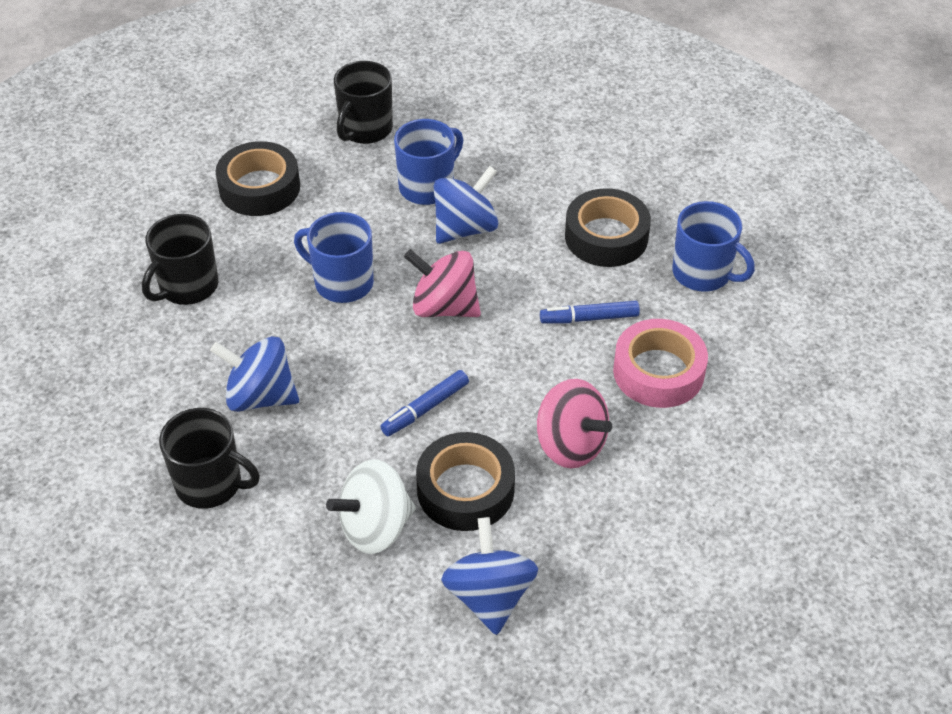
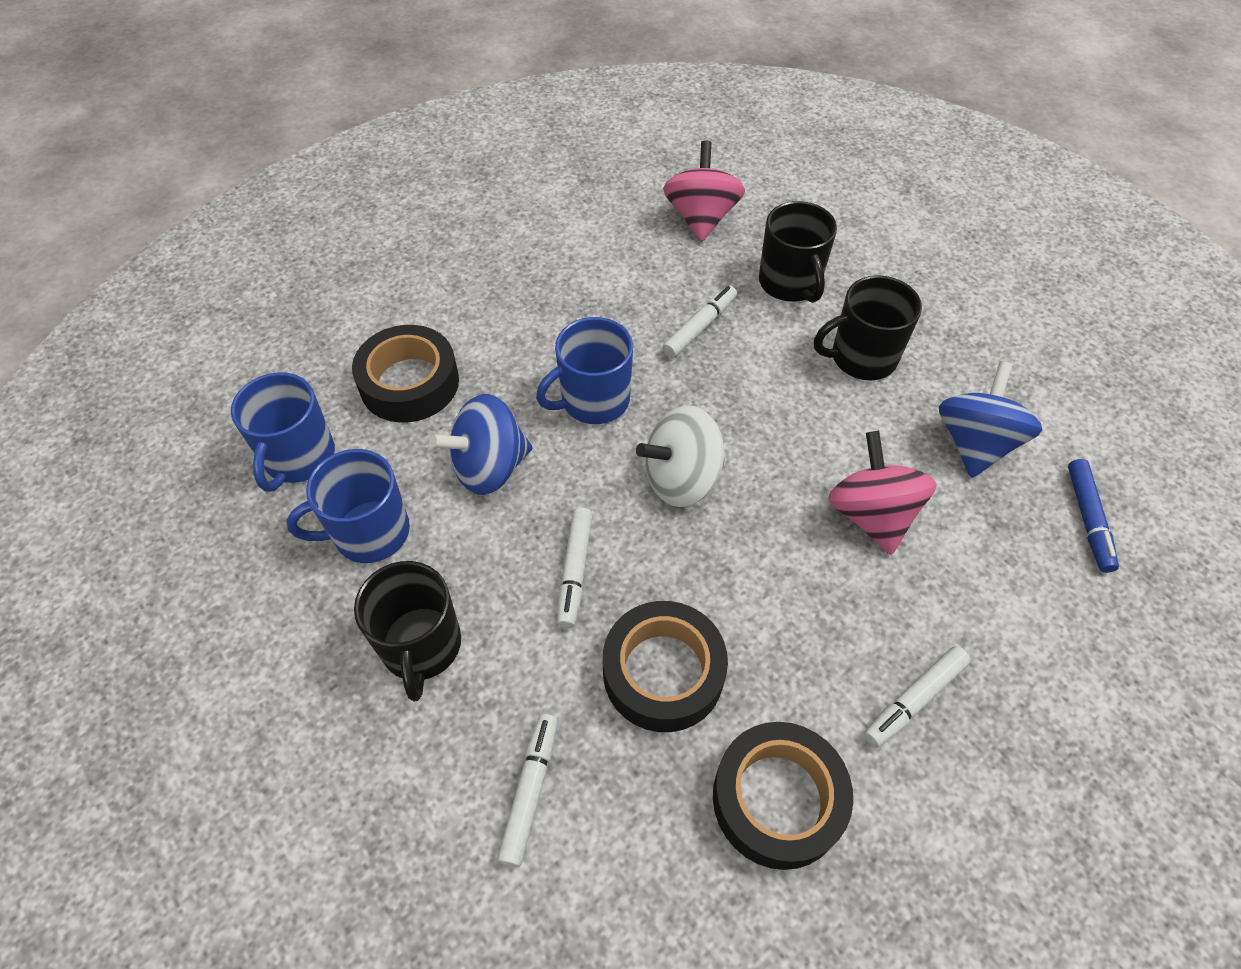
blue marker: [380,370,469,436] [540,301,640,324] = 2 -> [1068,459,1119,573] = 1
blue spinning top: [210,336,299,412] [434,166,498,244] [441,517,538,635] = 3 -> [429,394,532,495] [939,361,1042,478] = 2
pink tape: [613,319,708,408] = 1 -> none = 0
white marker: none = 0 -> [497,714,558,867] [557,507,593,628] [662,286,737,358] [864,646,970,748] = 4

